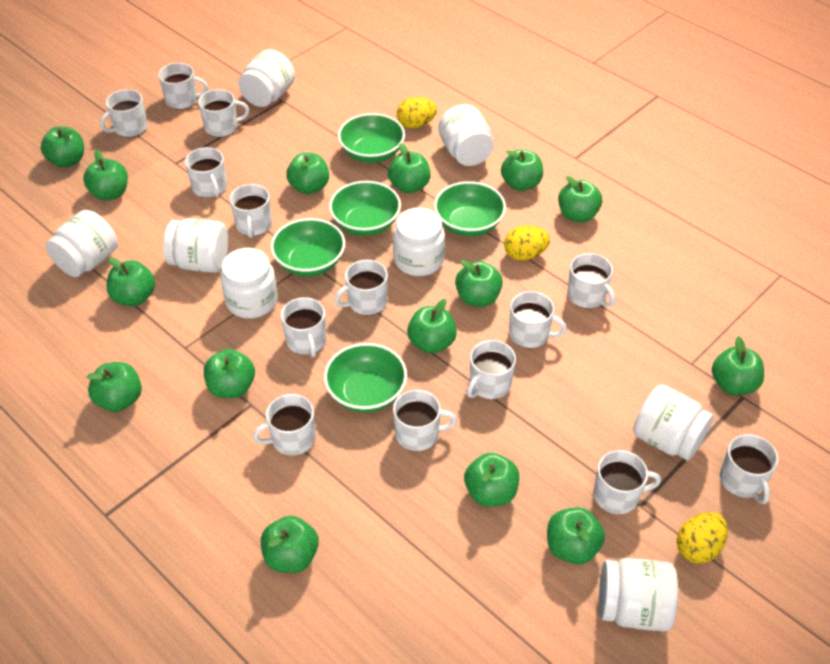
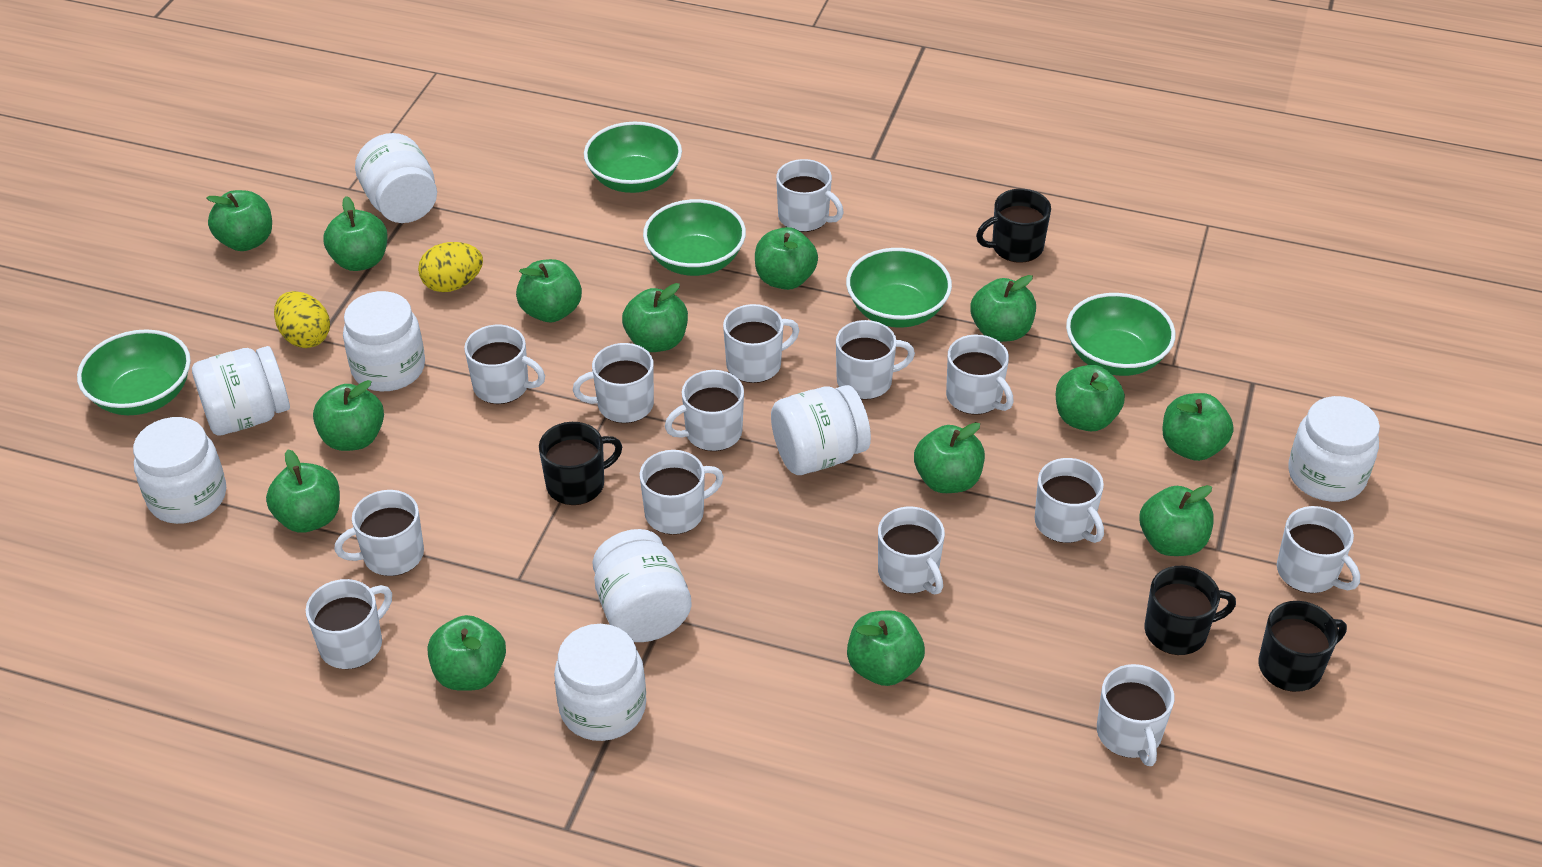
black mug: none = 0 -> [539,422,622,505] [976,189,1051,263] [1144,566,1236,655] [1258,601,1347,692] = 4
green apple: [41,127,84,168] [83,150,128,201] [87,362,142,412] [107,257,155,306] [204,349,255,398] [261,516,319,573] [286,152,329,194] [388,143,431,193] [407,299,457,354] [455,260,503,307] [464,453,519,507] [501,149,543,191] [547,507,605,564] [558,176,602,222] [712,336,764,395] = 15 -> [207,190,272,251] [266,450,340,533] [313,380,384,451] [323,196,388,271] [428,615,506,691] [516,259,582,322] [622,283,688,352] [755,227,818,290] [847,610,925,686] [914,422,985,493] [971,275,1036,342] [1056,365,1125,431] [1140,485,1214,556] [1162,393,1233,461] = 14
yellow egg: [397,97,437,128] [504,225,550,261] [677,512,728,564] = 3 -> [274,291,330,348] [418,242,483,292] = 2

